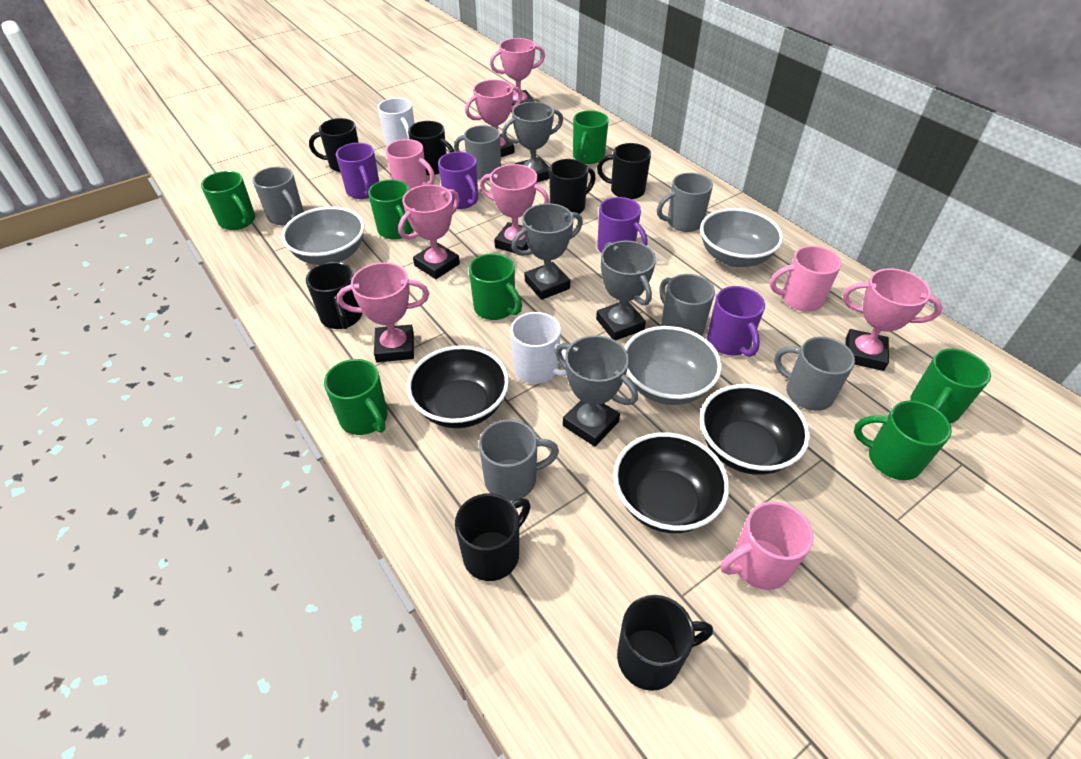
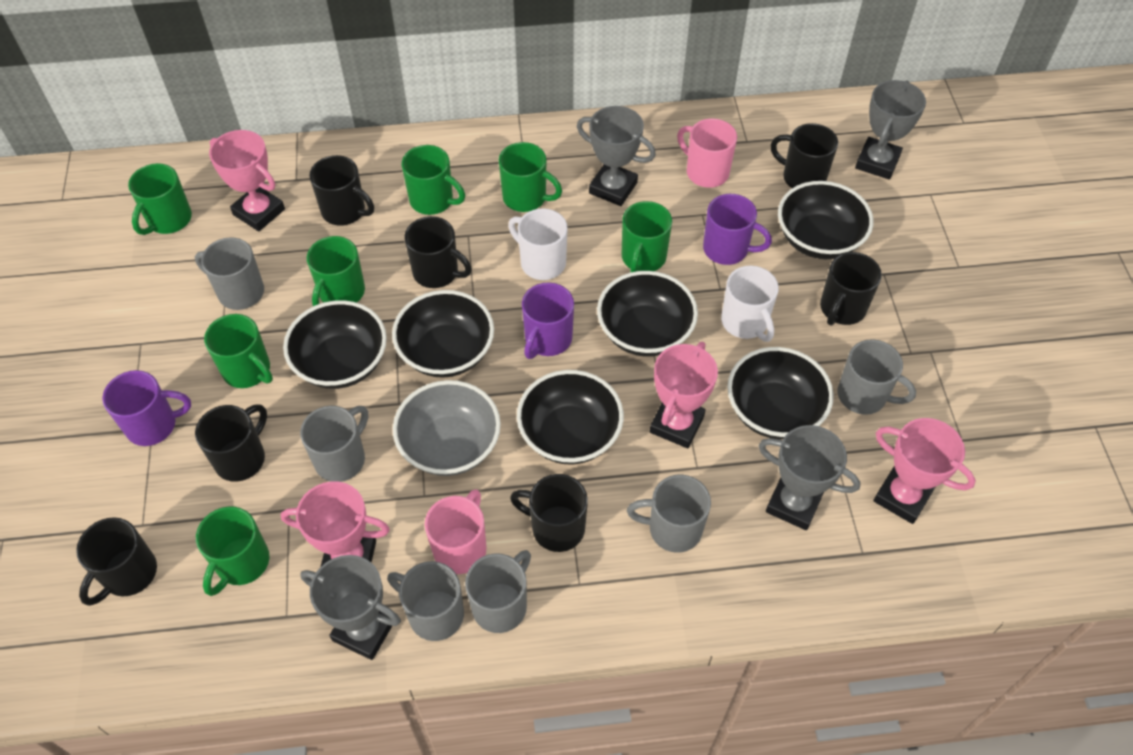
black bowl: [407,345,509,428] [613,432,729,533] [700,384,810,475] = 3 -> [283,300,387,389] [392,290,494,378] [517,370,624,465] [597,271,698,357] [727,347,834,439] [778,181,873,259] = 6
grey bowl: [281,206,365,265] [624,326,722,405] [700,208,783,267] = 3 -> [393,380,501,476] = 1
pink mug: [385,139,435,190] [721,502,814,590] [770,246,841,312] = 3 -> [425,489,487,574] [677,118,737,188] = 2
pink trophy: [337,262,429,362] [398,185,460,279] [465,79,522,157] [480,164,550,253] [490,38,545,112] [843,269,943,371] = 6 -> [209,130,285,231] [281,482,390,566] [650,342,718,448] [873,418,976,524] = 4
purple mug: [336,143,379,199] [438,152,478,209] [597,197,648,253] [707,286,765,357] = 4 -> [102,370,191,446] [522,283,574,359] [703,194,772,265] = 3

